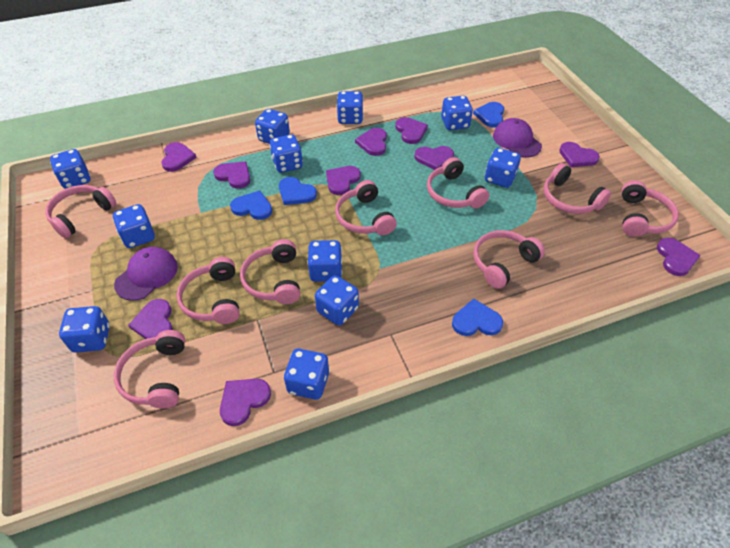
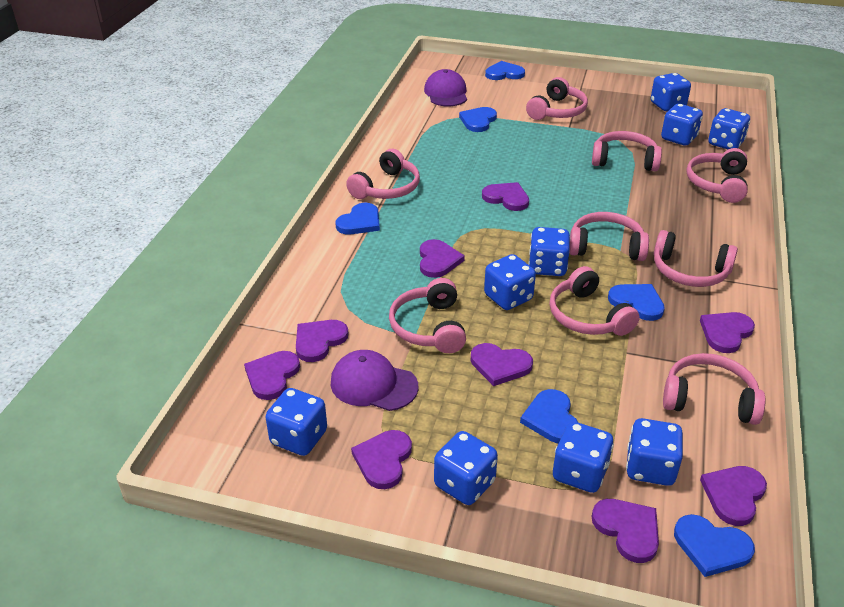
blue dice: [50,149,90,189] [59,306,110,353] [113,204,155,248] [255,109,290,144] [269,134,303,173] [284,349,329,400] [307,240,342,282] [315,275,359,326] [337,91,363,124] [441,96,473,130] [485,148,521,188] = 11 -> [265,388,327,456] [434,431,498,505] [484,254,536,310] [528,227,570,276] [553,422,614,493] [626,418,683,486] [651,73,691,111] [661,104,703,146] [708,108,750,149] = 9
blue heart: [230,191,272,220] [279,177,317,205] [452,299,503,336] [473,102,504,127] = 4 -> [335,203,380,234] [459,107,497,132] [485,61,525,80] [520,389,579,444] [608,284,665,321] [674,514,755,577] = 6
purple heart: [128,299,173,339] [161,142,197,172] [213,162,250,189] [220,379,271,426] [326,166,361,195] [355,128,387,156] [395,117,428,144] [415,146,454,170] [559,142,600,167] [657,238,701,276] = 10 -> [244,351,300,400] [296,320,348,362] [351,430,412,489] [420,239,465,278] [471,343,533,386] [482,182,529,211] [592,499,659,563] [700,312,755,353] [700,466,767,526] = 9

